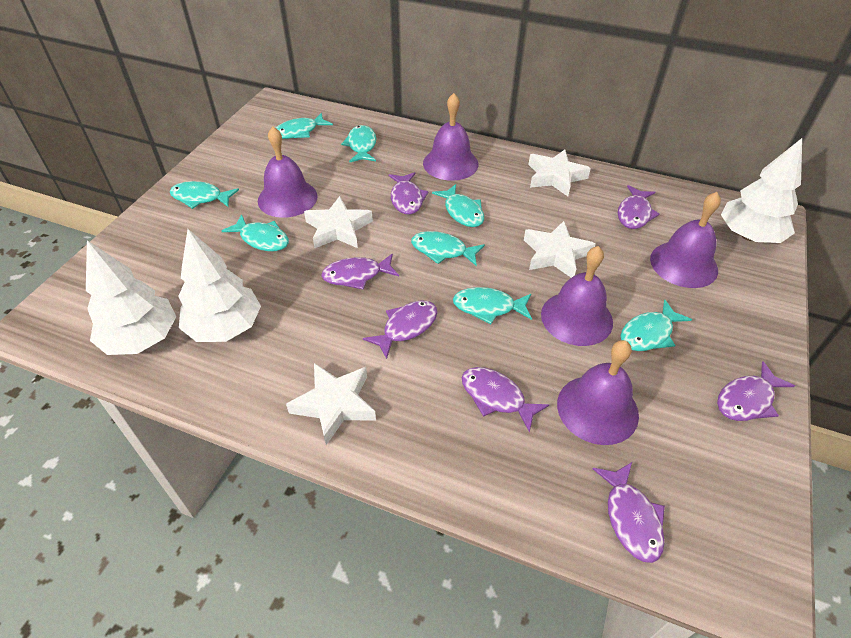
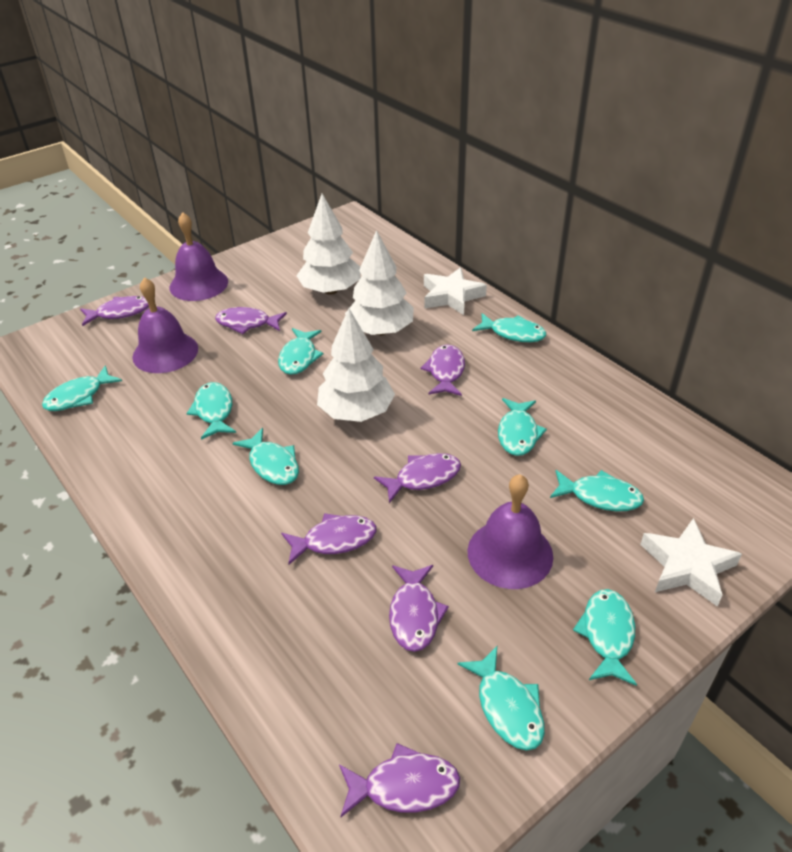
purple bell: [258,127,318,218] [423,93,478,181] [541,246,613,346] [557,340,639,445] [650,192,721,288] = 5 -> [132,277,198,373] [170,212,228,301] [468,474,553,589] = 3
turquoise fish: [169,181,239,209] [222,214,289,251] [276,113,333,139] [341,125,376,163] [411,231,485,266] [432,184,484,227] [453,287,532,324] [621,300,692,351] = 8 -> [42,365,122,411] [187,382,236,440] [233,428,299,485] [278,328,324,375] [458,646,545,751] [472,313,546,342] [498,398,547,456] [550,470,644,511] [573,589,637,686] = 9
white star: [286,363,376,445] [304,196,373,248] [524,221,596,278] [528,149,591,196] = 4 -> [424,267,487,315] [640,518,742,606] = 2

